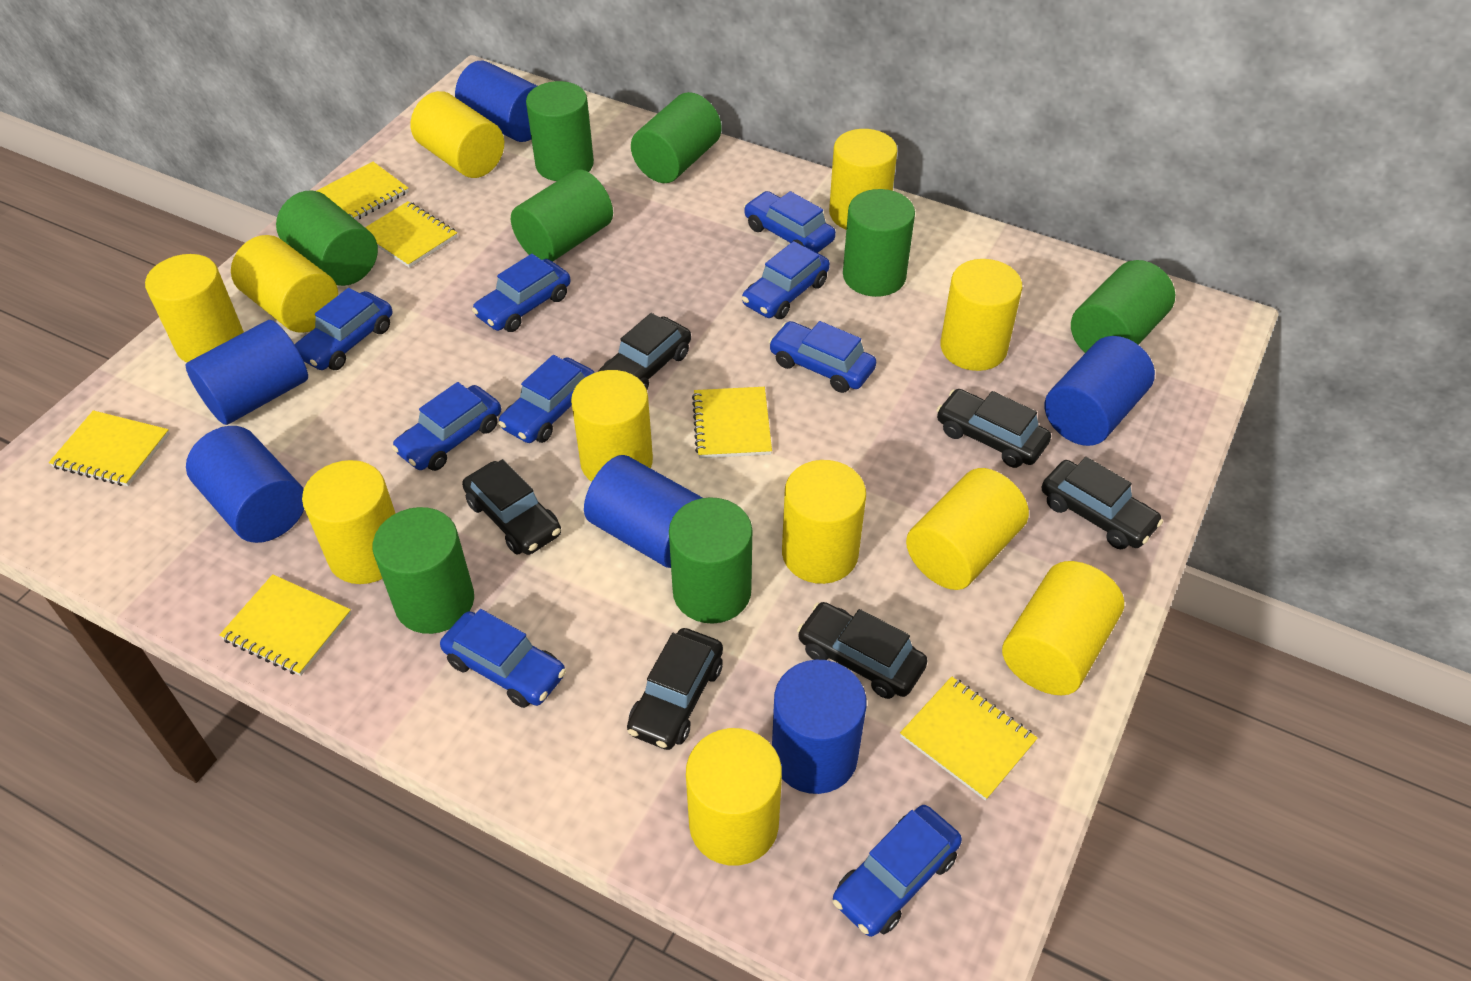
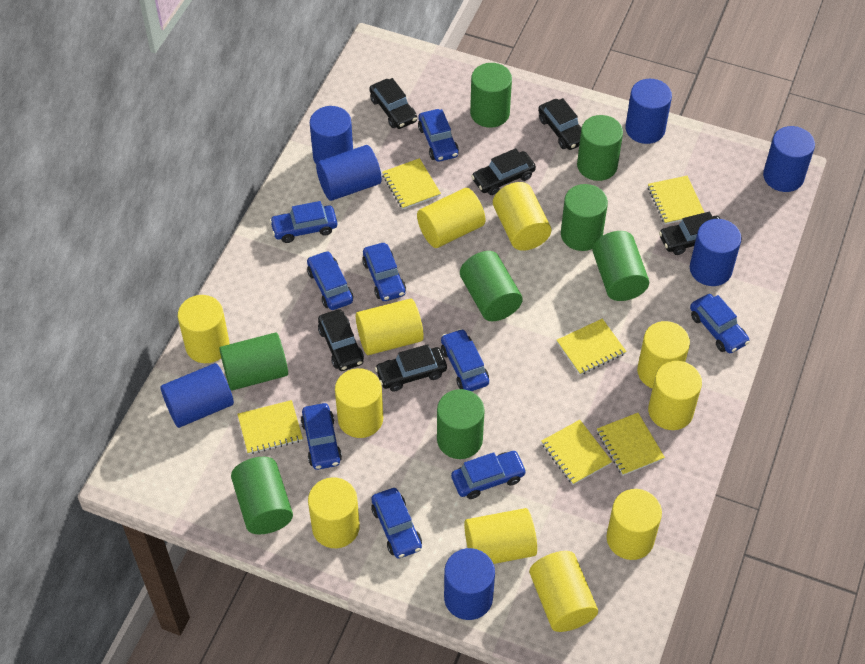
blue cylinder: [186,320,308,425] [186,426,304,543] [455,61,537,142] [584,455,703,568] [772,660,867,794] [1045,336,1155,446] = 6 -> [160,363,234,428] [310,106,353,164] [316,145,382,201] [444,548,495,620] [625,79,672,144] [690,219,741,286] [763,126,815,192] = 7

